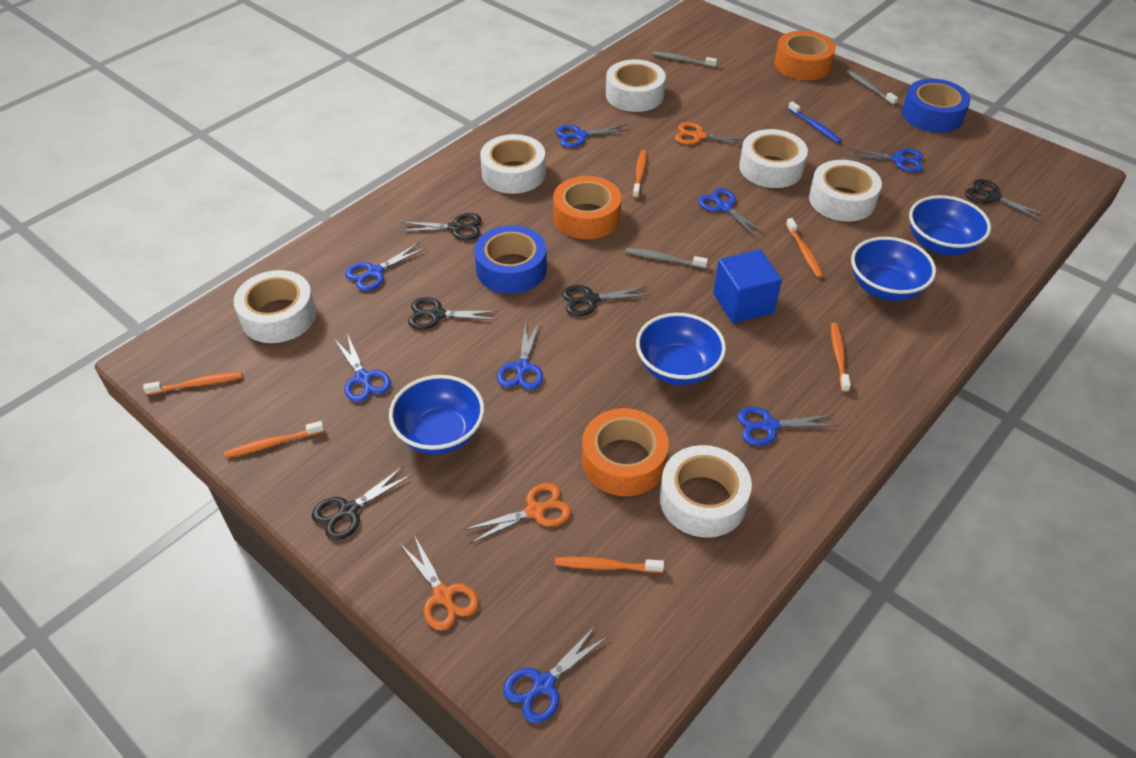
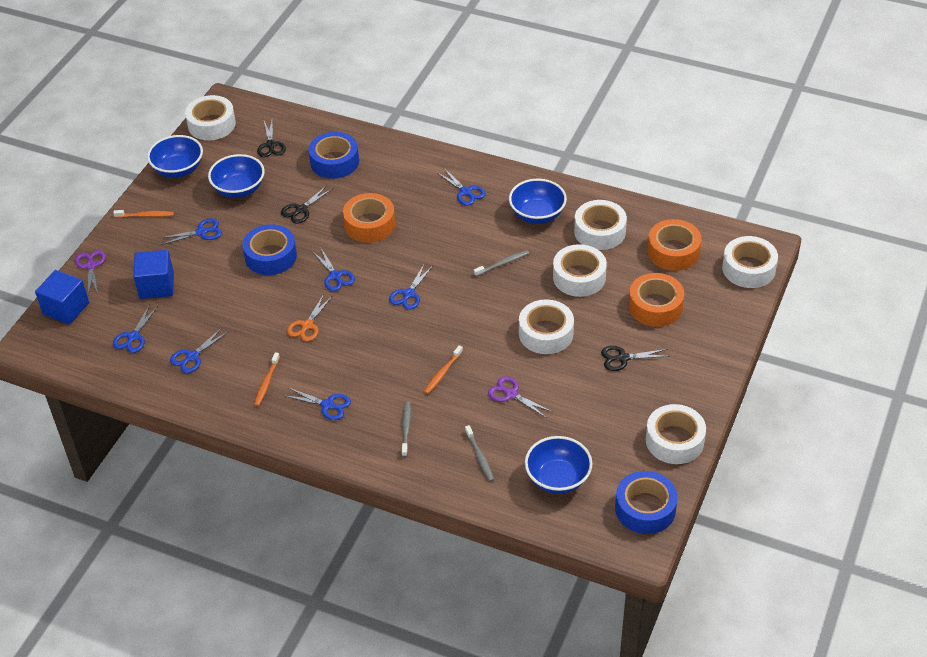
black scissors: [312,466,412,540] [399,213,482,240] [408,297,499,329] [562,285,651,316] [965,179,1048,221] = 5 -> [257,121,286,157] [281,185,332,224] [601,346,669,371] = 3
blue cube: [713,250,782,323] = 1 -> [35,270,89,325] [133,250,174,299] = 2
blue scissors: [335,334,391,402] [345,243,426,291] [497,322,543,390] [503,625,609,723] [556,124,630,148] [698,188,765,238] [737,407,838,446] [846,147,923,172] = 8 -> [113,304,158,353] [160,218,222,245] [170,328,228,373] [283,388,351,420] [312,248,355,291] [389,265,433,310] [438,168,486,205] = 7
blue tape: [474,225,547,294] [902,79,970,133] = 2 -> [242,224,297,275] [308,132,359,179] [615,471,678,534] = 3
blue toothbrush: [788,101,842,143] = 1 -> none = 0
orange scissors: [400,535,479,630] [464,483,571,544] [675,122,745,145] = 3 -> [287,294,332,341] = 1
orange toothbrush: [143,372,242,395] [224,421,324,458] [555,557,664,573] [633,150,647,198] [786,218,823,278] [831,323,851,392] = 6 -> [113,210,174,218] [254,352,280,406] [424,345,463,394] = 3
purple scissors: none = 0 -> [75,250,106,295] [488,376,552,417] = 2

